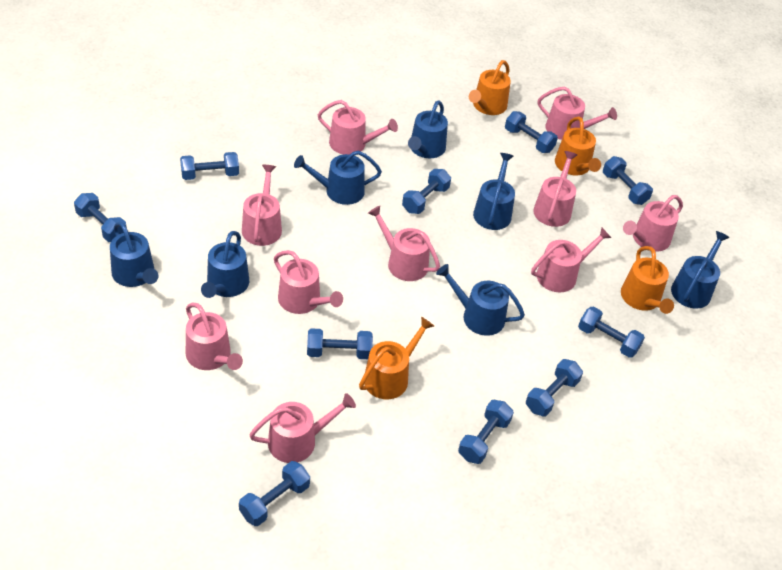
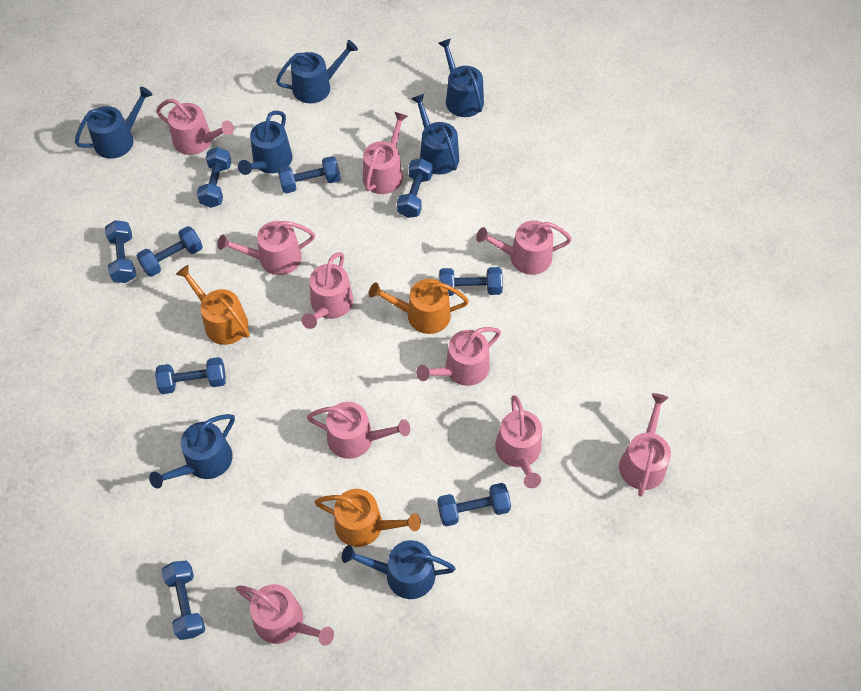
blue dumbbell: [74,193,127,242] [180,152,239,180] [239,461,310,526] [307,328,373,359] [402,169,451,214] [458,400,514,464] [505,111,558,153] [526,359,583,416] [578,306,645,358] [603,156,653,205] = 10 -> [105,220,136,283] [137,226,203,277] [155,357,226,394] [161,561,205,640] [197,147,231,208] [278,156,340,193] [397,158,433,218] [438,483,511,526] [439,267,503,296] = 9
orange watering can: [359,317,434,399] [469,60,511,115] [555,117,601,175] [621,246,674,314] = 4 -> [176,265,250,345] [315,489,421,547] [369,279,469,334] = 3

